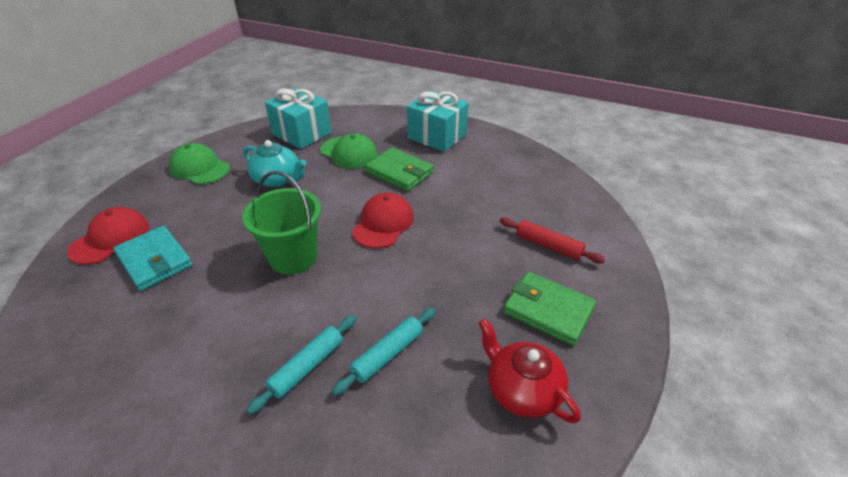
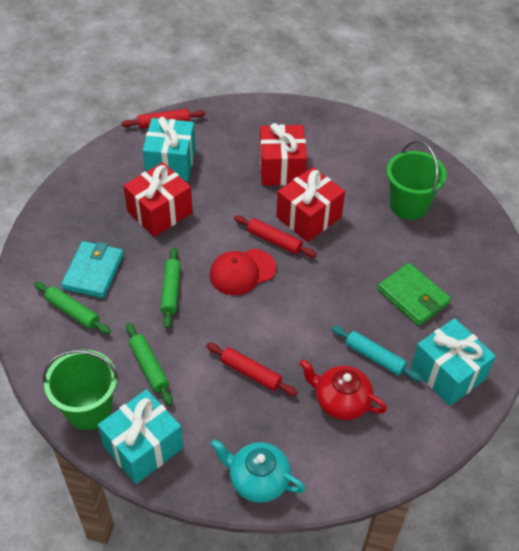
green bucket: [242,171,321,275] = 1 -> [43,350,119,430] [387,141,447,220] = 2
green cap: [169,143,230,184] [320,134,378,169] = 2 -> none = 0
green rolling pin: none = 0 -> [34,282,111,334] [126,323,173,405] [160,247,181,329] = 3
green wallet: [365,147,434,191] [503,272,596,346] = 2 -> [377,263,451,326] = 1
red cap: [67,207,149,265] [352,193,414,248] = 2 -> [210,249,276,295] = 1
red gift: none = 0 -> [123,162,193,237] [260,123,307,186] [276,167,345,242] = 3
red rolling pin: [500,217,605,263] = 1 -> [121,109,206,129] [206,343,298,396] [234,215,317,257] = 3
turquoise gift: [265,88,331,149] [407,90,469,152] = 2 -> [98,389,183,484] [142,117,196,181] [411,318,496,406] = 3
turquoise rolling pin: [247,315,356,414] [332,308,436,396] = 2 -> [331,326,423,382] = 1

